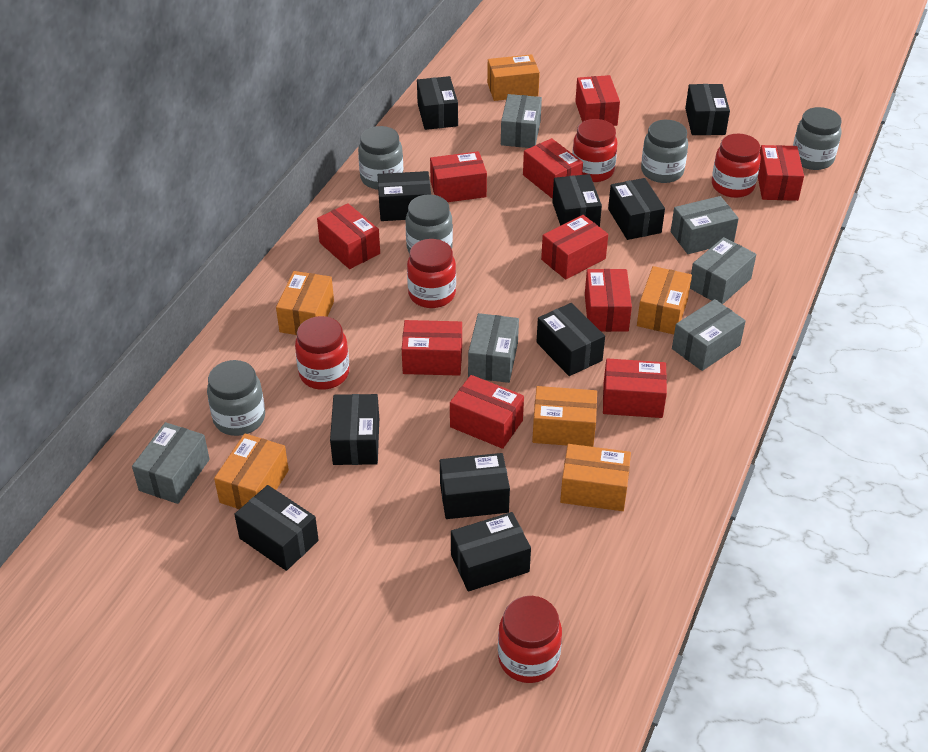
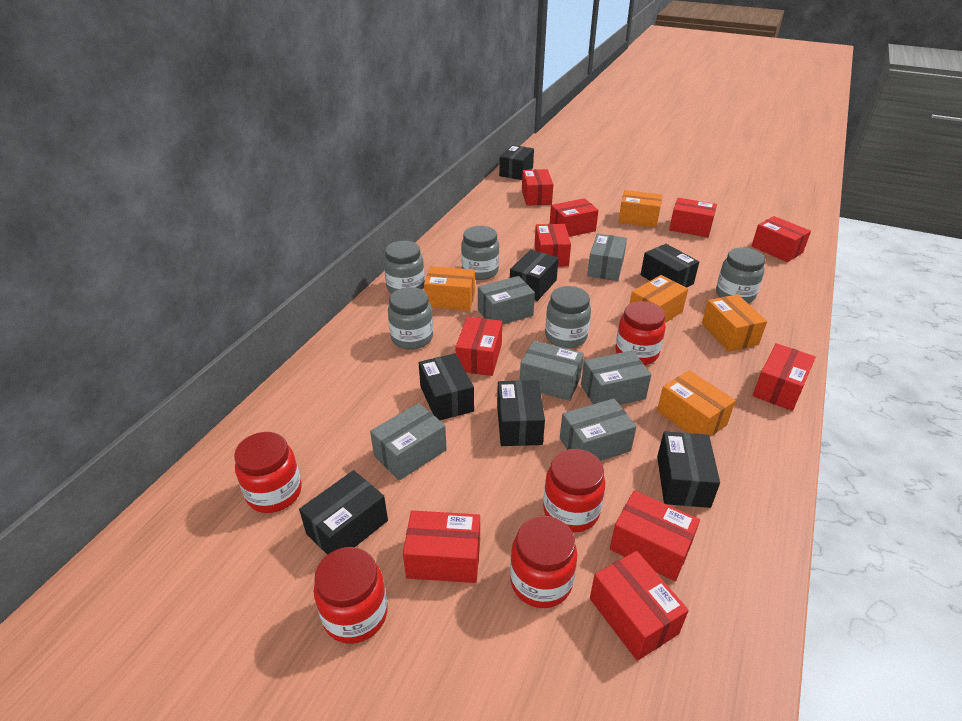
black box: [234,485,319,571] [330,394,379,465] [378,171,431,221] [417,76,458,130] [440,453,510,519] [451,512,531,592] [536,303,605,376] [552,174,602,227] [608,178,665,240] [685,84,730,135] = 10 -> [299,470,388,555] [419,353,474,420] [497,380,545,446] [499,145,534,180] [510,250,559,301] [641,244,699,288] [657,431,720,508] = 7
orange box: [214,433,289,509] [276,271,334,335] [487,54,540,101] [532,386,597,447] [560,444,631,511] [637,266,692,334] = 6 -> [424,266,475,311] [618,190,662,228] [630,275,688,323] [657,370,736,437] [702,294,767,352] = 5

